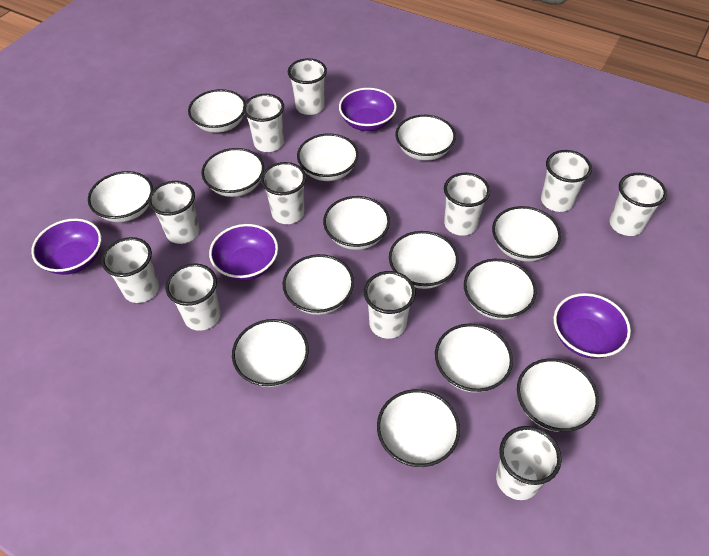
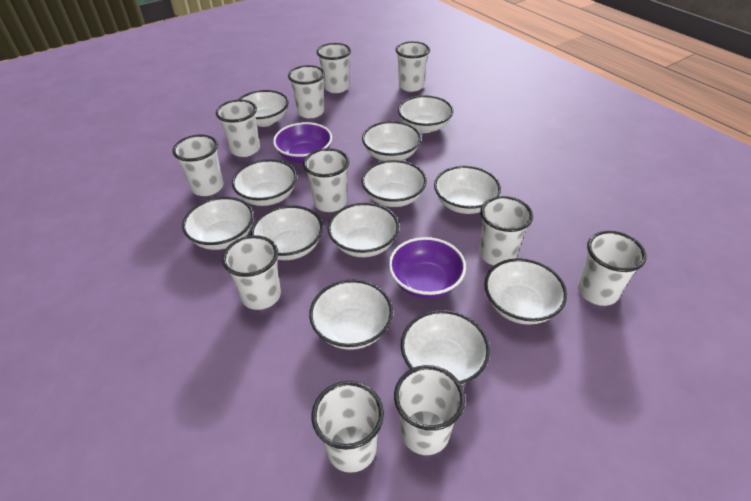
purple bowl: [31,219,101,275] [209,224,278,281] [339,88,397,131] [554,293,631,359] = 4 -> [273,122,332,163] [389,237,466,299] = 2
white bowl: [88,171,153,222] [188,89,245,133] [201,148,264,197] [232,319,309,387] [282,254,354,315] [297,133,358,181] [323,196,390,250] [377,389,460,467] [389,231,459,289] [395,115,456,161] [435,324,513,393] [464,259,537,320] [492,206,561,262] [517,358,599,432] = 14 -> [182,197,254,250] [232,159,297,206] [238,90,289,127] [251,205,323,260] [309,280,393,350] [328,203,399,257] [362,121,421,161] [362,160,427,207] [398,95,453,133] [401,310,490,385] [434,166,501,214] [484,258,567,325] = 12

